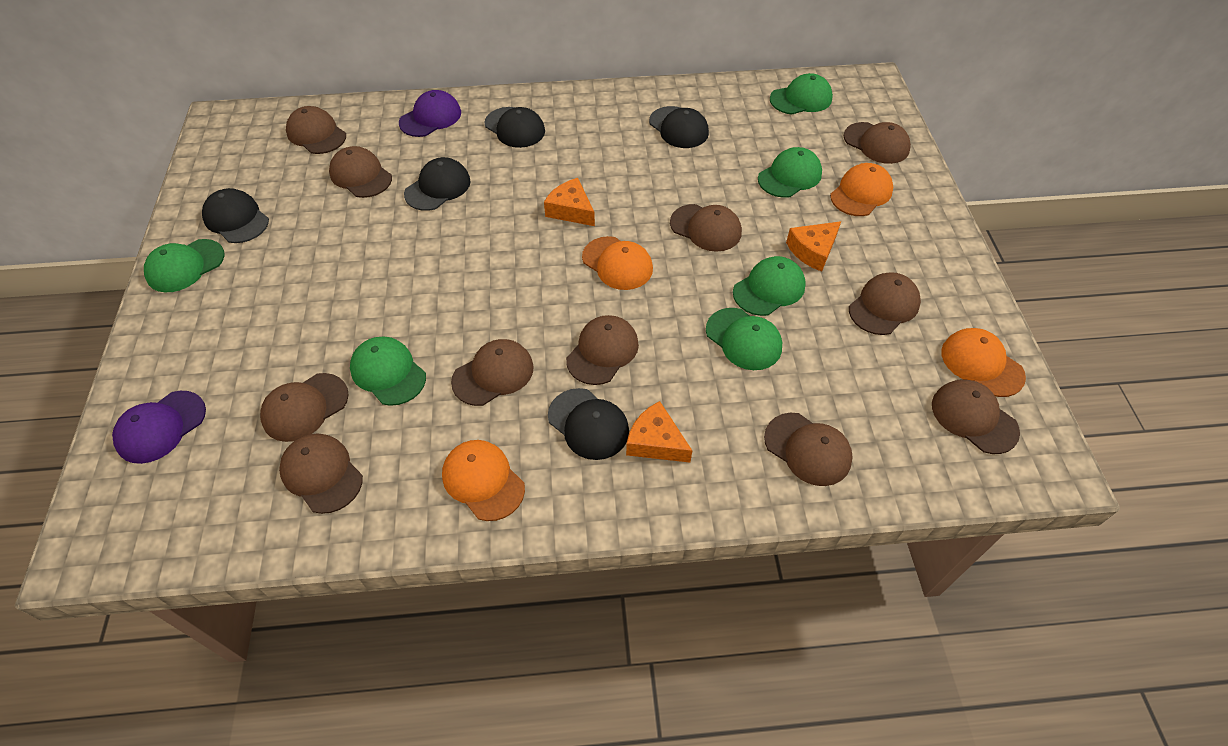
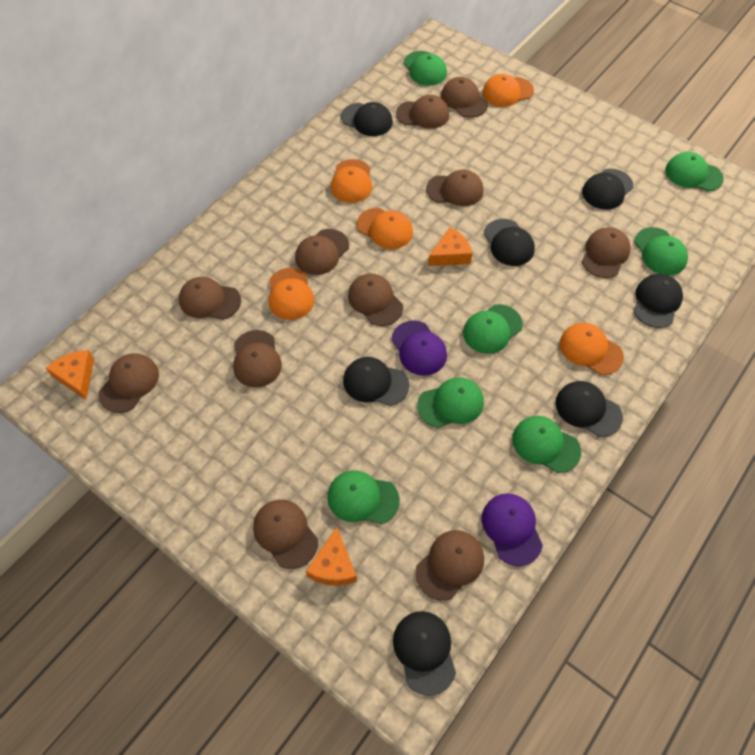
black cap: [202,188,269,243] [404,157,471,211] [485,107,545,148] [548,388,629,460] [649,106,709,148] = 5 -> [341,102,393,136] [343,357,409,406] [393,611,456,696] [484,219,535,266] [556,381,623,437] [582,169,633,210] [633,274,683,328] = 7
green cap: [144,239,225,292] [350,336,426,406] [706,308,782,370] [733,256,806,316] [758,147,822,198] [770,73,833,115] = 6 -> [327,470,400,524] [403,51,447,86] [417,377,484,428] [463,304,523,354] [512,416,581,473] [634,227,688,275] [665,152,724,191] = 7
orange cap: [442,440,525,521] [582,236,653,290] [830,163,893,216] [941,328,1026,397] = 4 -> [269,268,314,320] [331,159,372,203] [357,208,413,249] [482,74,534,107] [560,323,624,375] = 5

